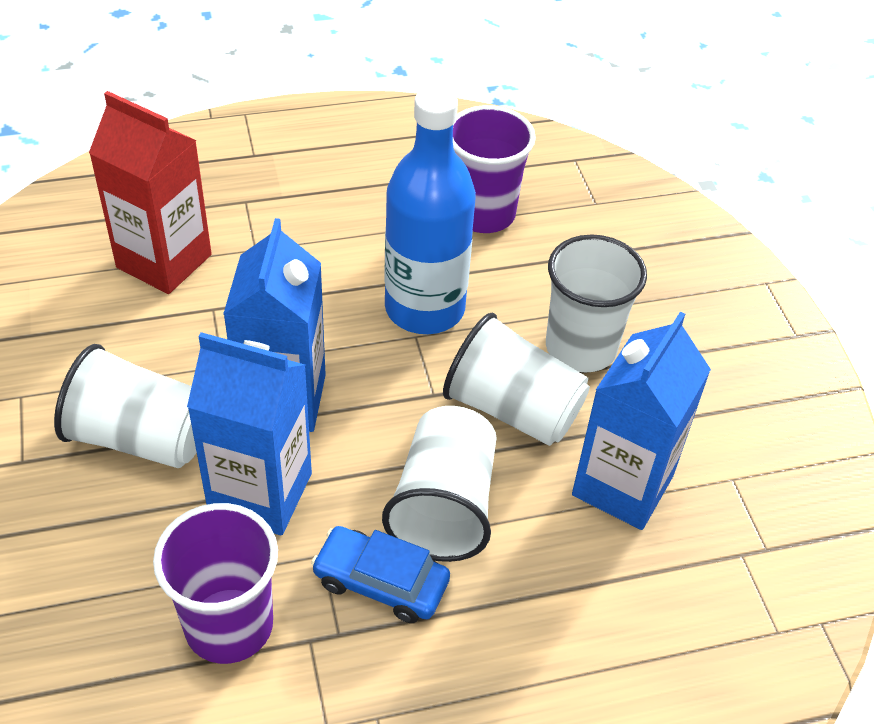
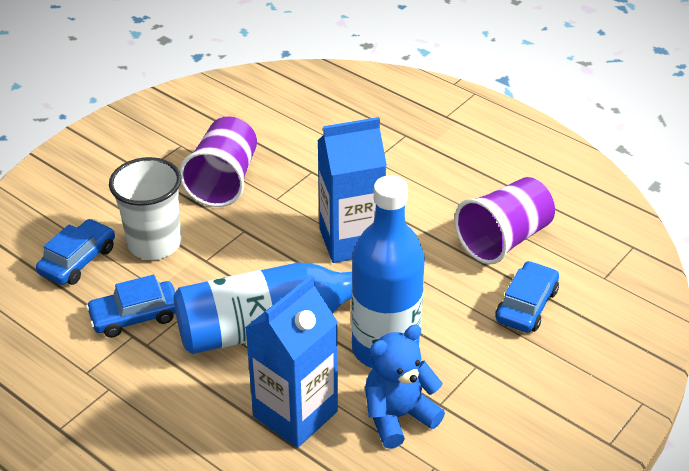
blue bottle: [384,86,476,334] = 1 -> [174,262,352,354] [351,175,425,368] = 2
blue car: [311,526,450,623] = 1 -> [36,219,115,285] [86,275,176,338] [495,261,559,333] = 3
blue carton: [187,332,312,535] [223,218,326,432] [572,312,711,530] = 3 -> [245,275,338,448] [317,117,387,263] = 2
blue teddy bear: none = 0 -> [365,325,445,449] = 1
red carton: [89,91,212,294] = 1 -> none = 0
white cup: [54,344,196,468] [382,406,497,562] [443,313,590,446] [546,234,647,373] = 4 -> [109,157,181,260] = 1

